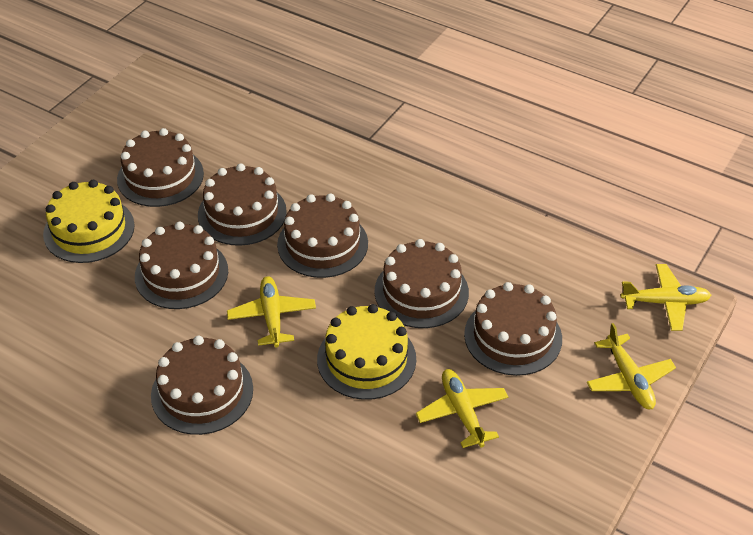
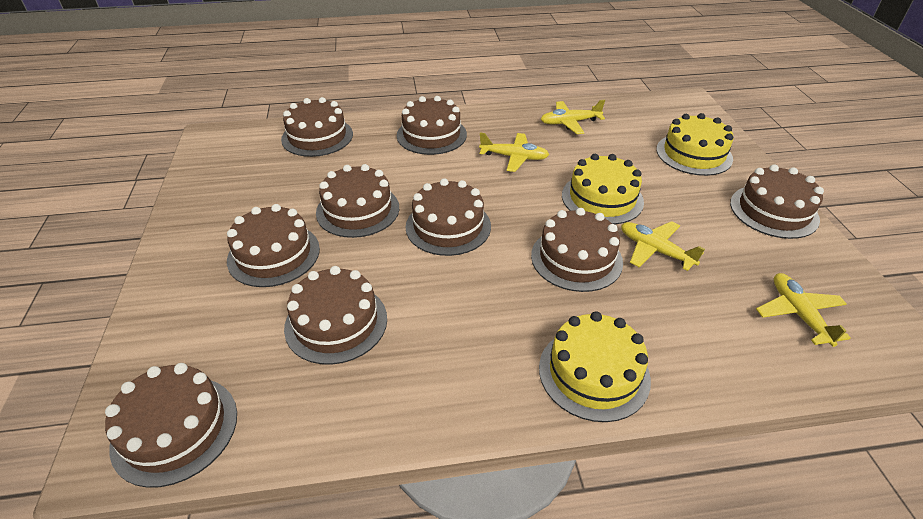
brown cake: [117,128,204,207] [135,222,228,309] [151,336,253,435] [198,163,287,246] [277,194,368,278] [374,239,469,328] [464,282,562,376] = 7 -> [105,363,237,488] [227,204,320,287] [281,97,353,157] [284,266,387,365] [316,164,399,238] [397,96,467,155] [406,178,491,256] [531,208,623,292] [730,164,824,239] = 9
yellow cake: [43,180,135,263] [317,304,416,400] = 2 -> [539,311,651,422] [562,154,644,225] [656,113,734,176] = 3

